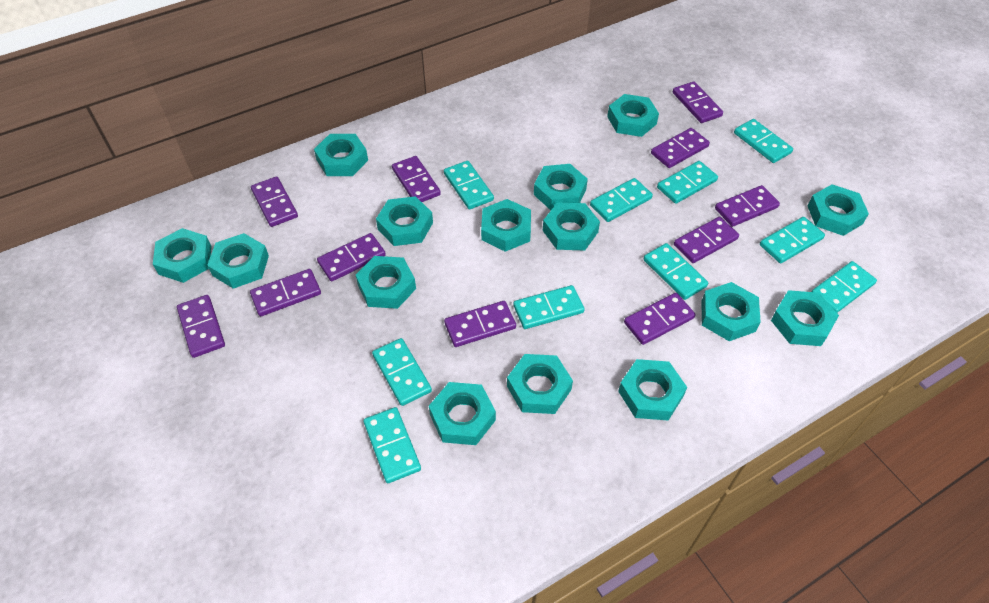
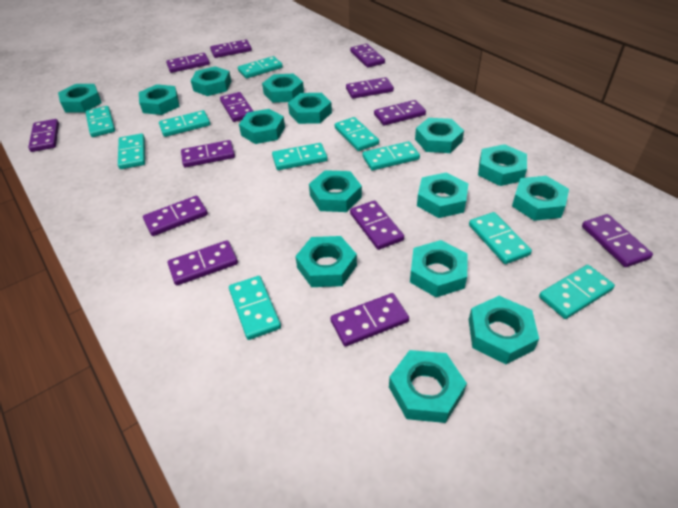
purple domino: [177,295,225,358] [250,269,321,316] [251,177,298,227] [317,233,386,281] [392,156,441,202] [444,301,516,347] [624,293,695,345] [651,128,710,168] [673,82,723,123] [674,217,739,263] [715,185,780,227] = 11 -> [28,119,59,152] [143,196,208,236] [166,53,210,73] [168,240,238,285] [181,140,235,167] [210,40,252,58] [220,92,253,122] [330,293,409,346] [346,77,394,99] [350,44,385,68] [350,200,404,250] [374,100,426,125] [582,214,653,267] = 13

